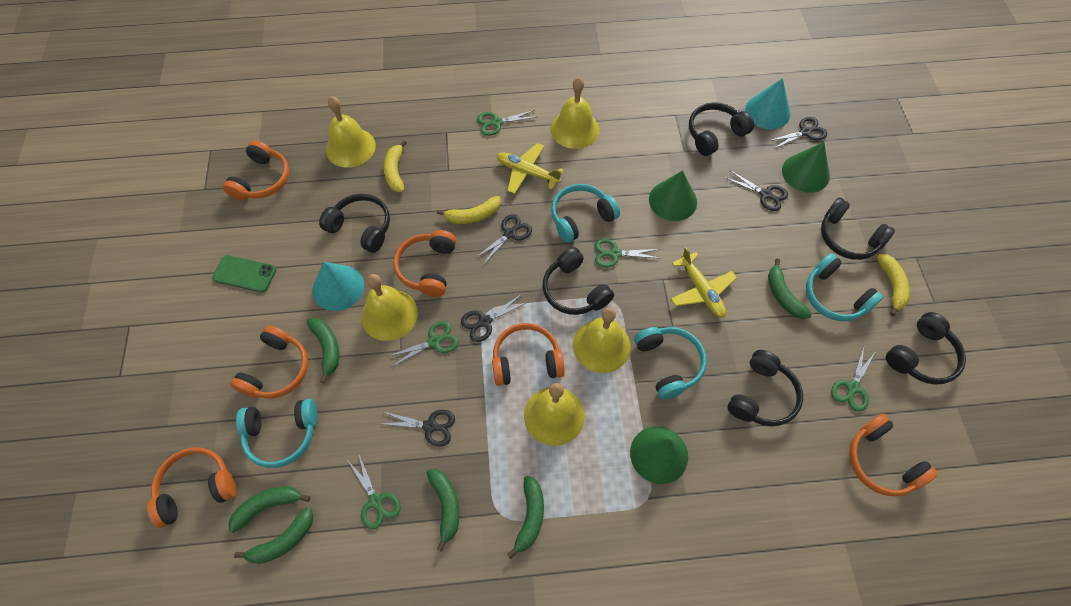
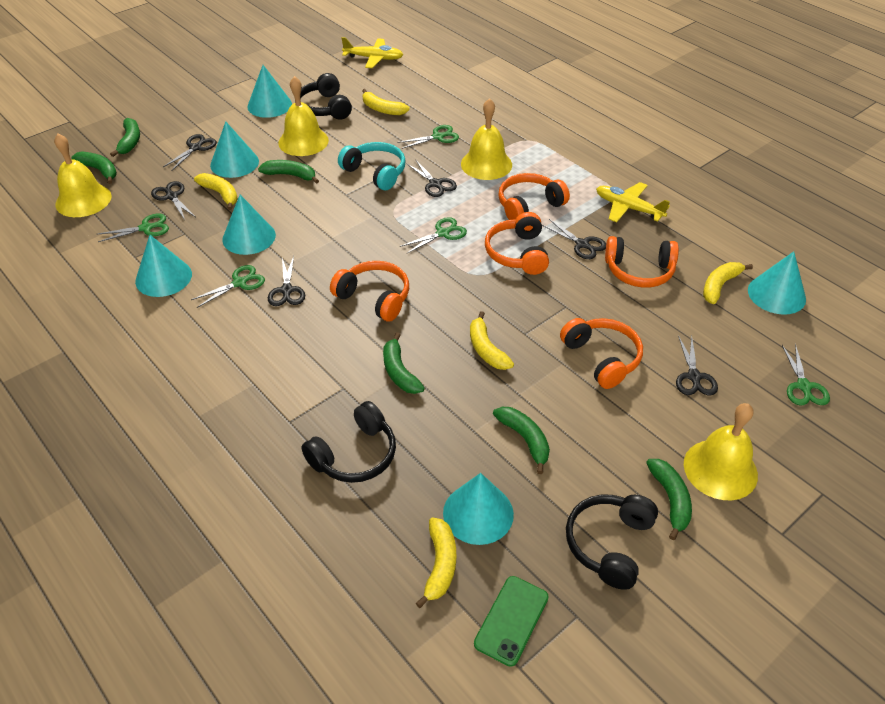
black headphones: [319,194,390,253] [542,247,614,315] [689,102,754,156] [727,350,803,426] [821,198,895,260] [886,312,966,385] = 6 -> [300,73,352,120] [301,401,396,483] [566,494,658,590] = 3
black scissors: [381,410,455,447] [461,294,528,342] [475,214,532,265] [726,170,788,211] [769,117,827,149] = 5 -> [151,181,195,220] [163,134,217,171] [268,256,305,306] [406,159,457,197] [542,219,606,259] [676,335,718,395] = 6
green cone: [630,426,688,484] [649,170,697,221] [782,142,830,193] = 3 -> none = 0
orange headphones: [147,447,236,528] [223,140,289,200] [230,325,308,399] [393,230,456,297] [492,323,565,386] [849,414,938,496] = 6 -> [330,261,409,321] [485,212,549,275] [498,173,570,220] [560,318,643,389] [605,236,679,288] = 5
turquoise cone: [312,262,364,311] [745,78,791,129] = 2 -> [135,235,192,297] [210,121,259,178] [222,195,276,255] [247,65,292,118] [443,473,514,545] [748,251,806,315] = 6
turquoise headphones: [236,399,317,468] [551,184,620,243] [634,327,707,400] [806,253,883,321] = 4 -> [338,142,406,190] = 1
yellow banana: [384,140,407,192] [437,196,501,224] [877,254,910,316] = 3 -> [194,173,238,210] [362,89,410,115] [416,518,456,608] [470,311,514,370] [703,262,753,304] = 5
yellow bell: [326,96,376,168] [361,274,418,341] [524,383,585,446] [551,77,599,149] [573,307,631,373] = 5 -> [54,133,111,217] [278,76,329,156] [461,98,512,180] [684,403,758,500] = 4

